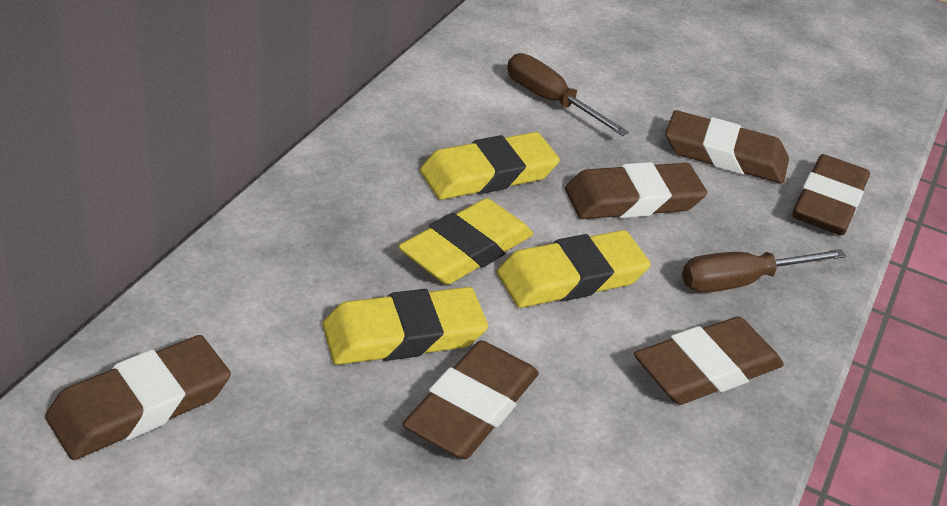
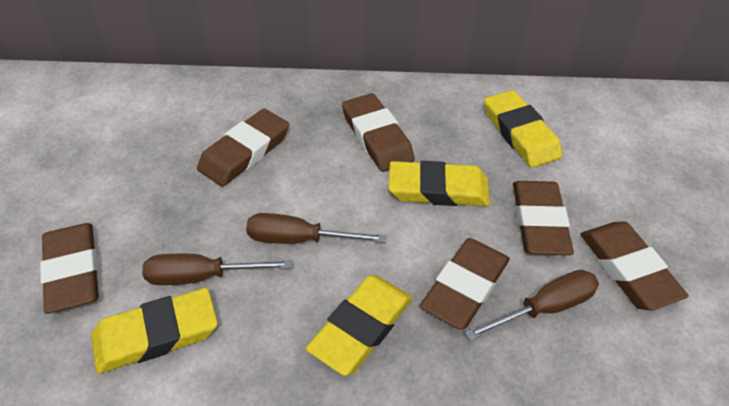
brown screwdriver: [507,53,629,136] [682,249,846,293] = 2 -> [142,254,292,285] [246,213,387,244] [465,270,599,340] = 3

